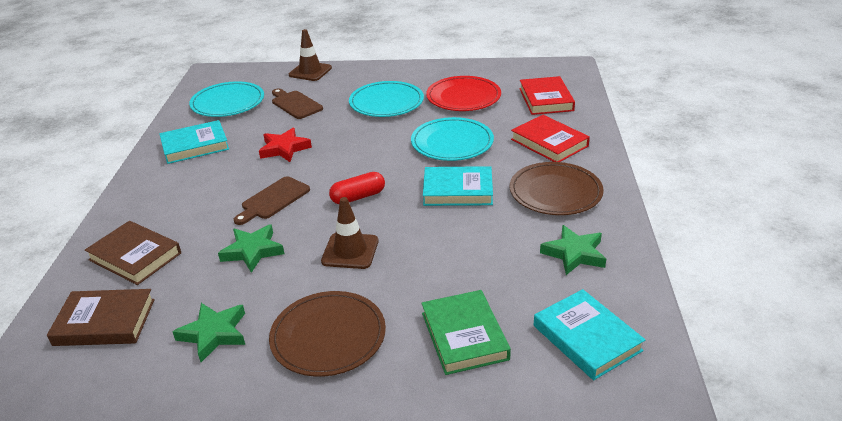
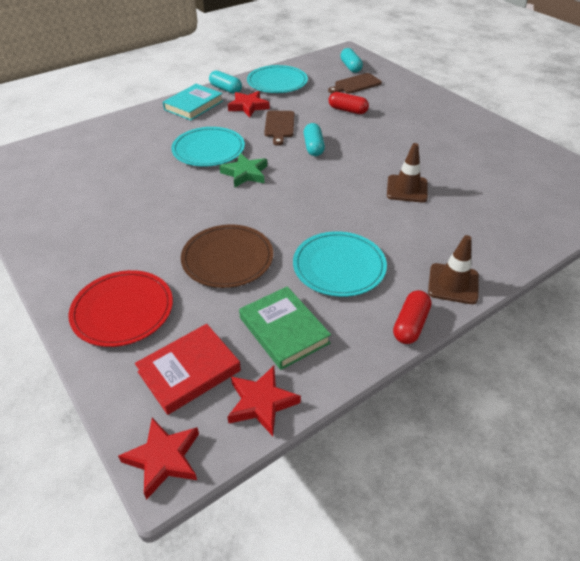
brown book: [47,289,155,346] [85,221,181,285] = 2 -> none = 0
brown plate: [269,291,386,377] [510,162,604,215] = 2 -> [181,224,273,288] = 1
green star: [172,303,245,362] [218,224,284,273] [540,225,606,275] = 3 -> [219,153,267,188] = 1
red book: [511,115,590,162] [519,76,575,115] = 2 -> [135,324,241,415] = 1
red capsule: [329,172,385,204] = 1 -> [329,92,369,114] [393,290,431,344] = 2
red star: [259,128,312,162] = 1 -> [118,418,199,500] [227,366,301,436] [228,91,270,117] = 3
turquoise book: [159,120,229,164] [423,166,493,206] [534,289,645,380] = 3 -> [163,84,223,120] = 1
turquoise capsule: none = 0 -> [209,71,242,94] [304,123,325,156] [340,48,363,73] = 3

